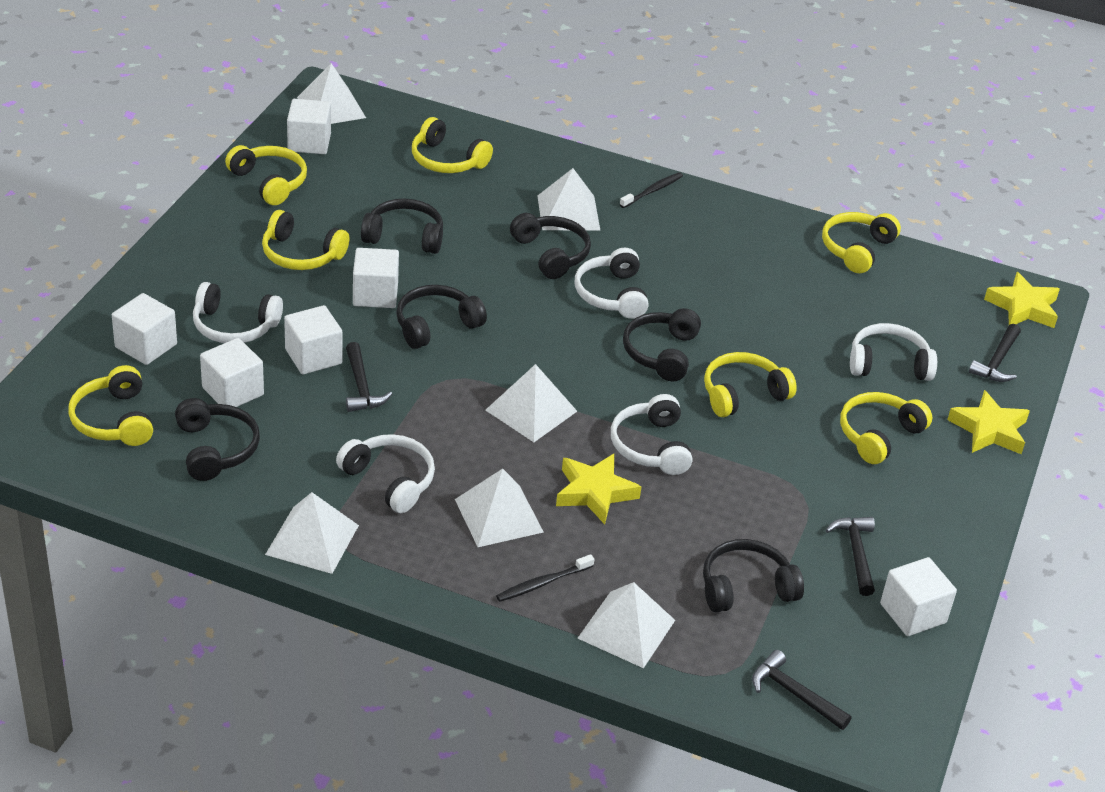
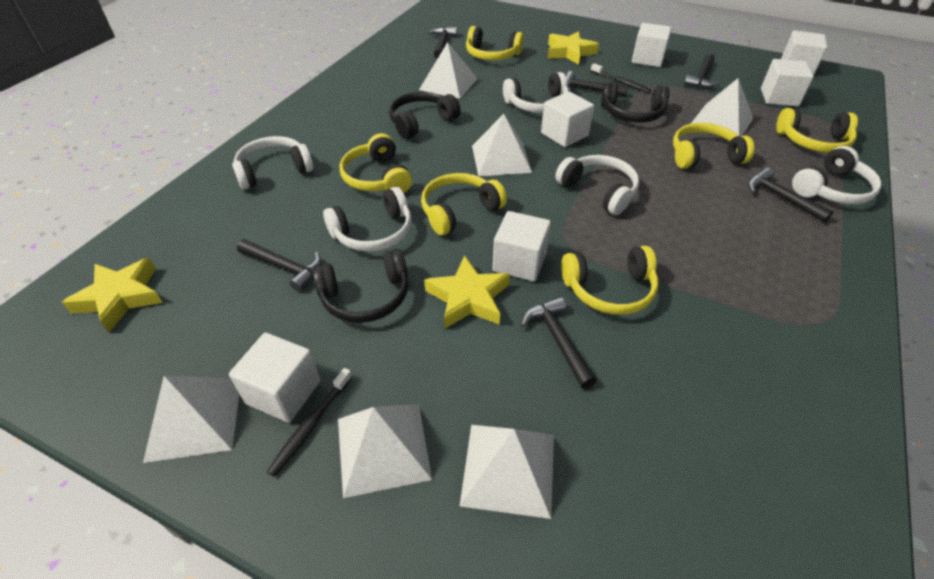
black hammer: [346,342,392,412] [752,650,851,730] [826,517,875,596] [969,324,1021,382] = 4 -> [237,239,321,292] [428,27,458,59] [521,297,597,389] [566,71,628,97] [684,54,720,88] [748,168,833,223] = 6
black headphones: [175,398,260,481] [361,198,443,254] [396,285,487,349] [510,213,591,279] [623,308,701,381] [703,539,804,612] = 6 -> [313,249,408,323] [389,92,461,139] [601,81,669,123] = 3
yellow headphones: [69,365,153,446] [225,145,307,205] [262,210,350,270] [412,117,493,173] [704,352,797,417] [822,212,901,273] [840,392,932,464] = 7 -> [339,133,412,193] [421,173,507,235] [466,26,524,60] [561,246,658,315] [673,123,755,169] [776,108,858,153] = 6

